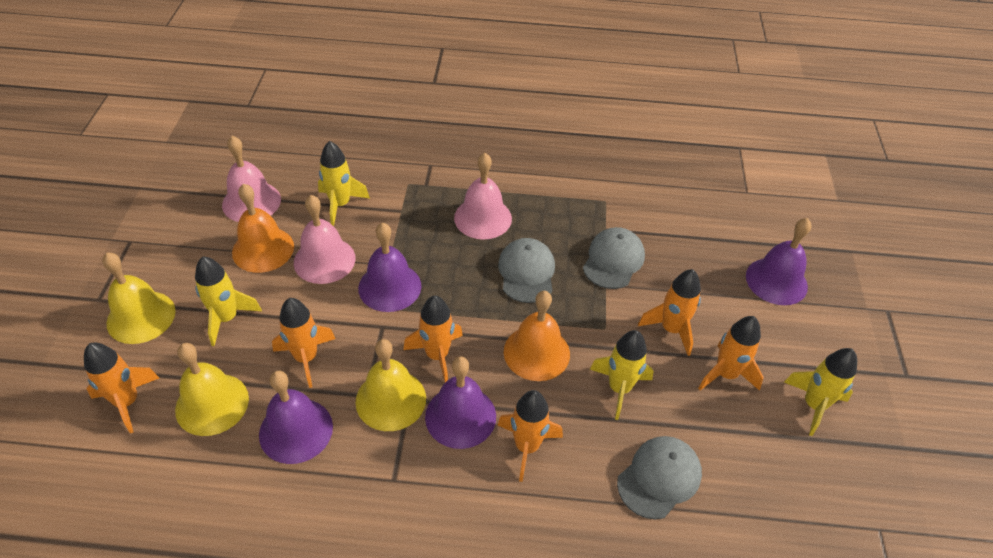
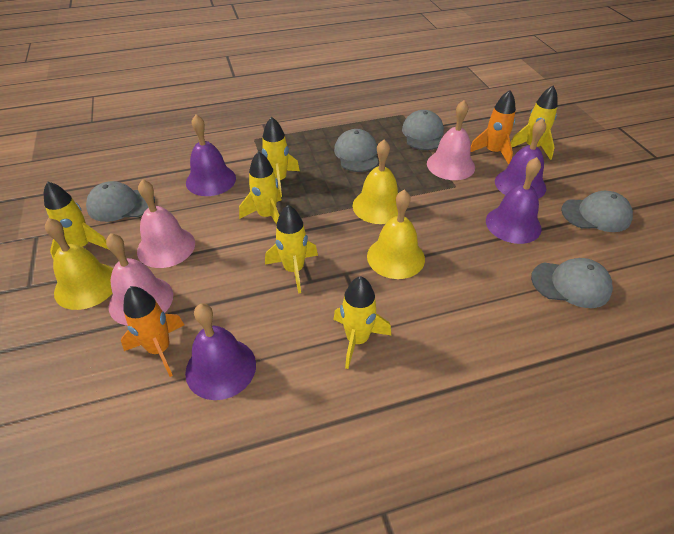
grey cap: [498,238,555,303] [583,227,645,289] [617,436,702,519] = 3 -> [86,181,155,222] [334,129,379,172] [402,110,444,150] [531,258,613,308] [561,191,633,232] = 5
orange bell: [232,184,294,273] [504,291,570,381] = 2 -> none = 0
orange rocket: [84,343,159,433] [272,298,335,388] [403,296,463,382] [498,390,563,482] [638,269,701,356] [698,316,764,391] = 6 -> [121,286,184,377] [470,90,516,165] = 2
yellow rocket: [195,257,262,346] [318,141,370,226] [590,330,653,420] [784,348,857,436] = 4 -> [44,181,108,260] [239,151,282,225] [262,117,300,197] [265,205,318,294] [333,276,391,369] [511,86,558,160] = 6

